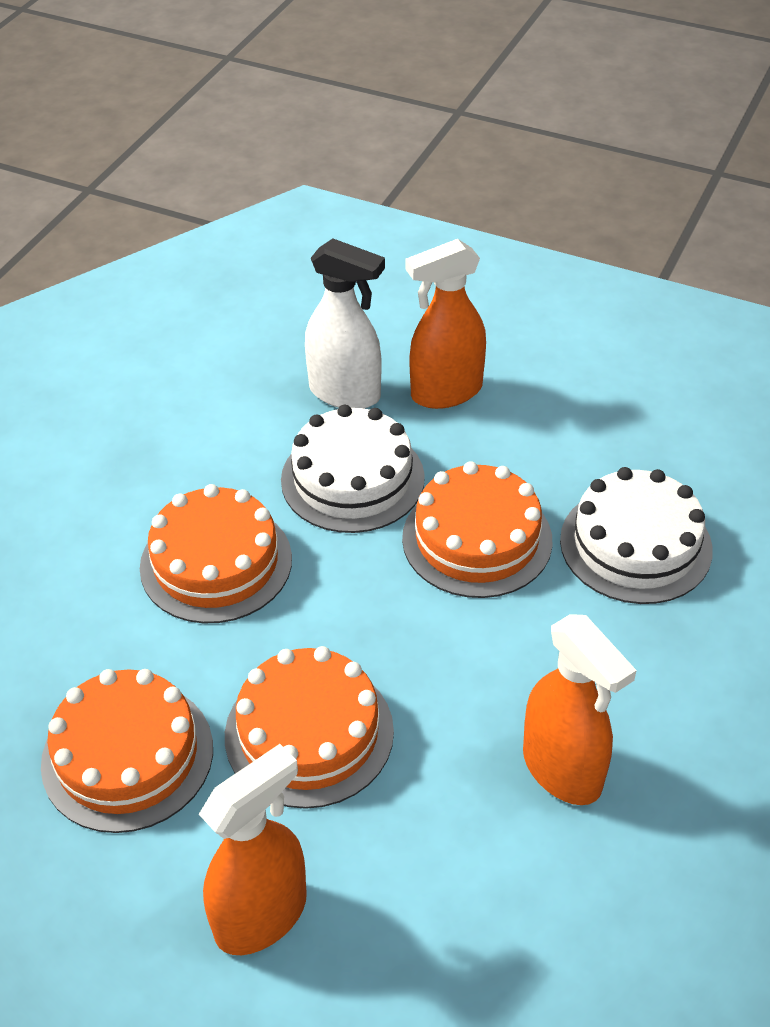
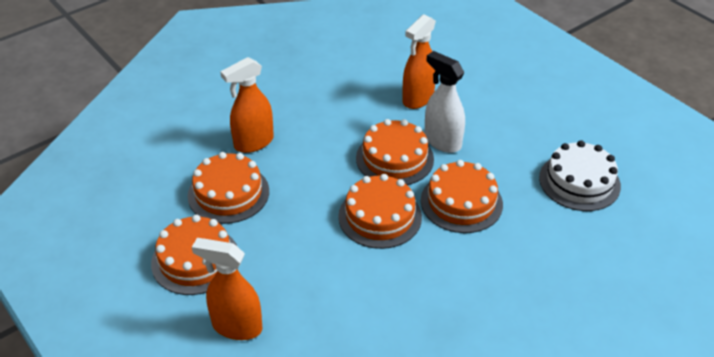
orange cake: [41,669,213,833] [140,484,292,623] [225,646,394,809] [402,461,552,598] = 4 -> [151,215,237,295] [188,152,269,224] [338,174,422,249] [356,119,434,185] [421,160,503,233] = 5
white cake: [281,405,425,533] [560,467,713,604] = 2 -> [539,140,621,211] = 1

